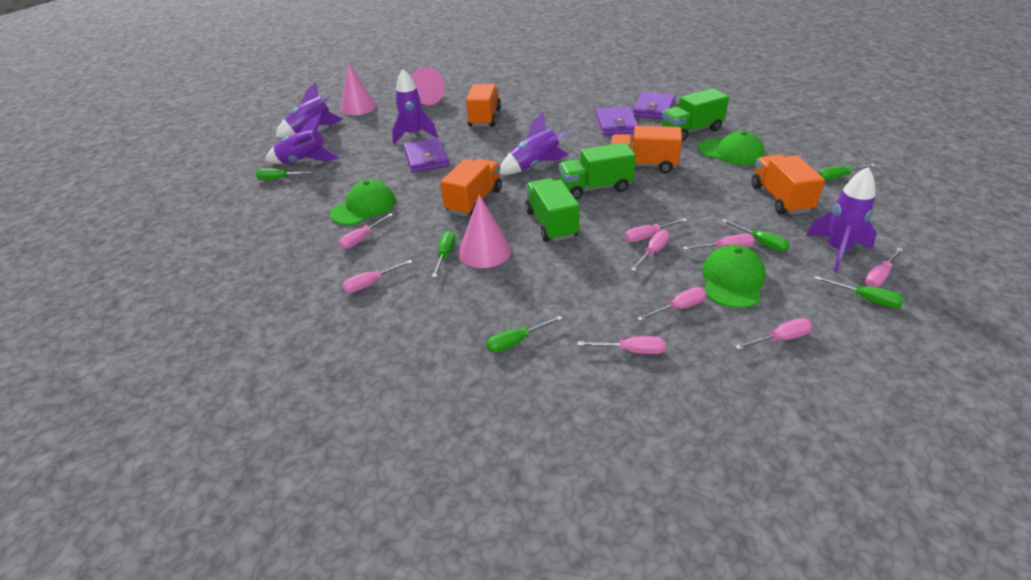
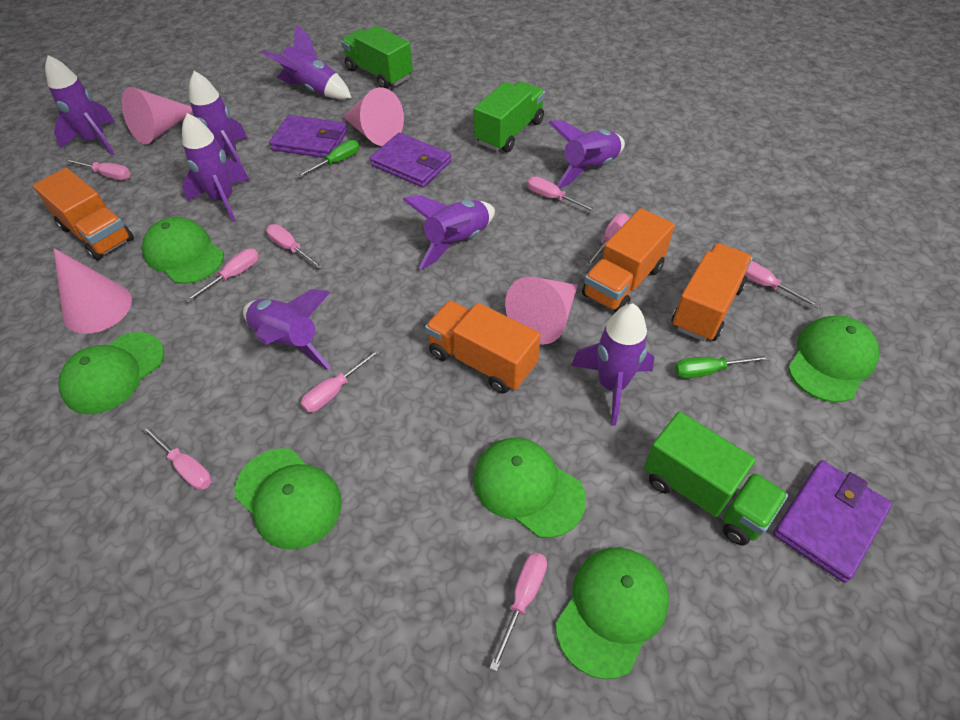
green cap: [330,180,396,225] [698,131,765,165] [702,245,766,308] = 3 -> [58,332,164,414] [142,217,224,284] [235,448,342,550] [474,438,586,538] [556,547,669,679] [788,316,879,402] = 6
green screwdriver: [256,169,314,180] [432,231,455,277] [486,316,563,353] [722,219,790,252] [814,276,904,308] [818,164,876,180] = 6 -> [296,140,360,178] [675,355,770,379] = 2
pink cone: [340,63,377,115] [411,67,445,105] [458,195,511,268] = 3 -> [53,248,132,334] [122,87,193,144] [343,87,404,146] [505,277,578,345] = 4
purple rocket: [265,113,340,164] [275,82,343,138] [392,69,438,144] [499,112,569,175] [806,167,877,271] = 5 -> [45,55,115,155] [182,113,250,222] [189,71,247,165] [243,289,331,370] [261,24,352,99] [402,195,495,270] [549,120,625,189] [571,303,655,426] = 8

